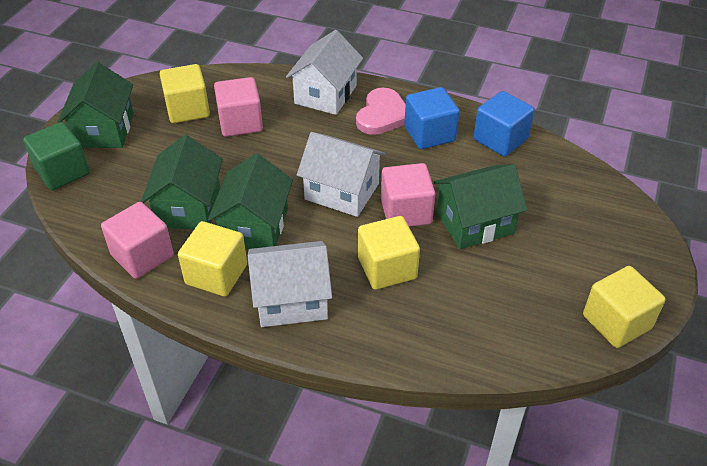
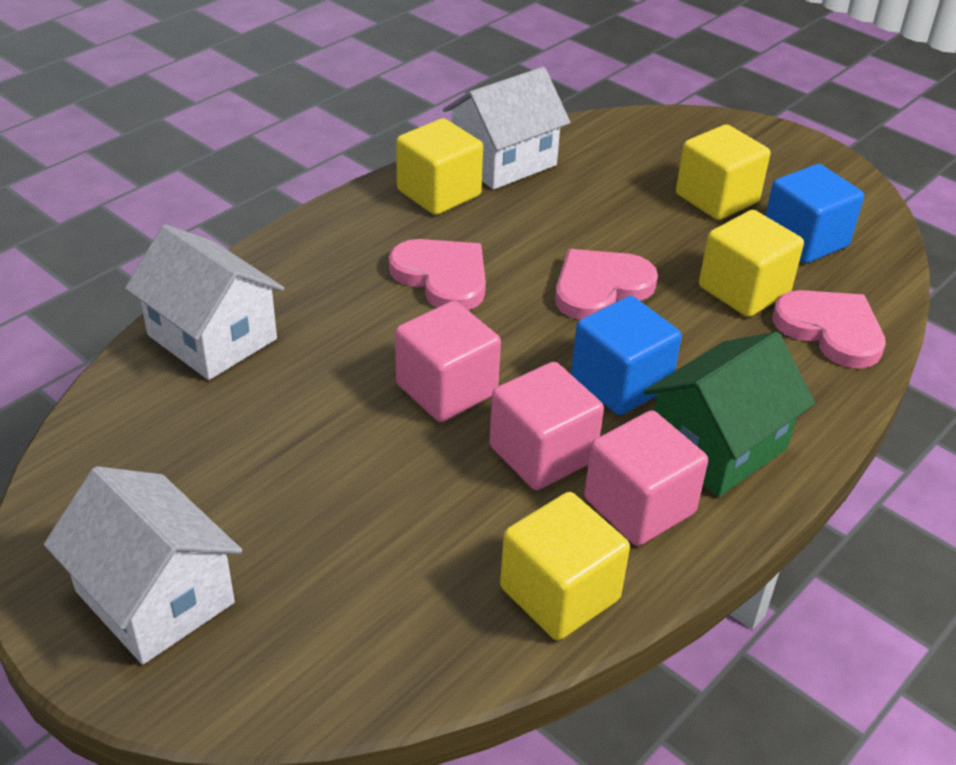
green cube: [23,122,90,190] = 1 -> none = 0
green house: [58,62,134,148] [141,135,223,229] [208,153,293,249] [434,164,527,249] = 4 -> [644,332,815,497] = 1
pink heart: [356,88,406,135] = 1 -> [389,239,486,310] [555,249,658,320] [772,290,886,369] = 3

